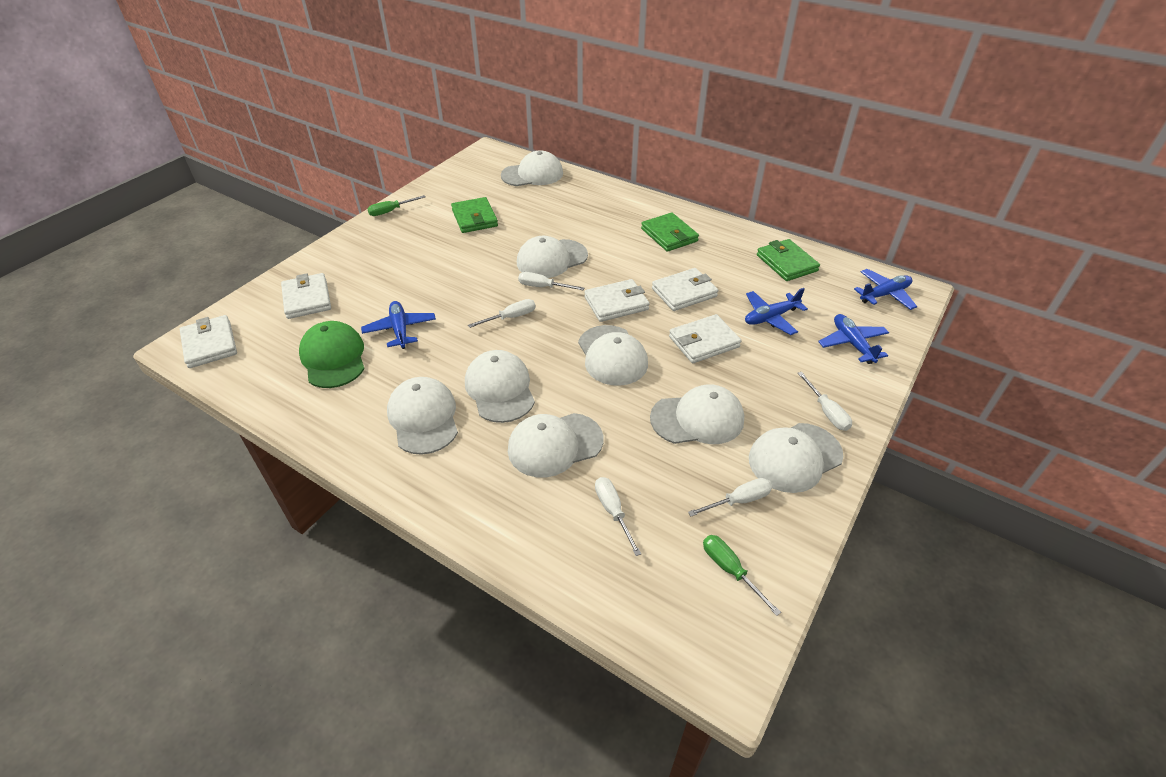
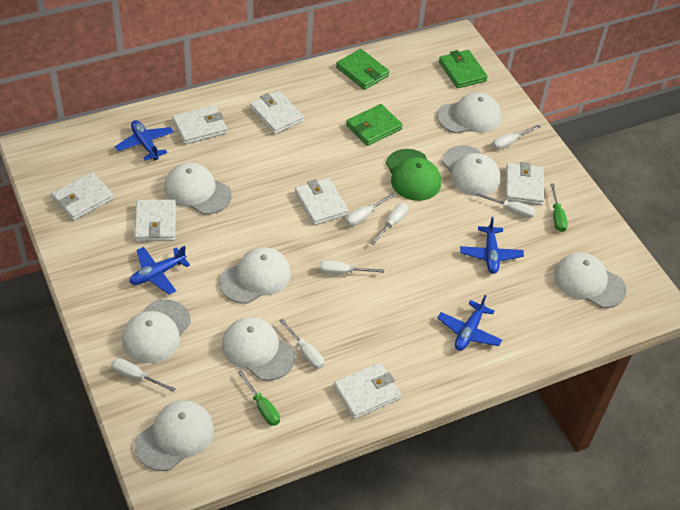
white screwdriver: [468,299,536,328] [518,272,584,290] [595,477,641,556] [688,478,772,516] [798,372,852,431] = 5 -> [111,358,176,392] [279,319,324,369] [319,260,384,274] [345,193,395,226] [371,203,408,245] [476,193,536,218] [492,125,540,150] = 7
white wallet: [180,315,237,368] [281,273,331,319] [584,279,650,322] [652,268,718,311] [669,314,741,363] = 5 -> [52,172,114,221] [134,199,176,242] [173,105,227,145] [250,91,304,134] [295,178,349,225] [334,363,401,419] [506,162,544,205] = 7

